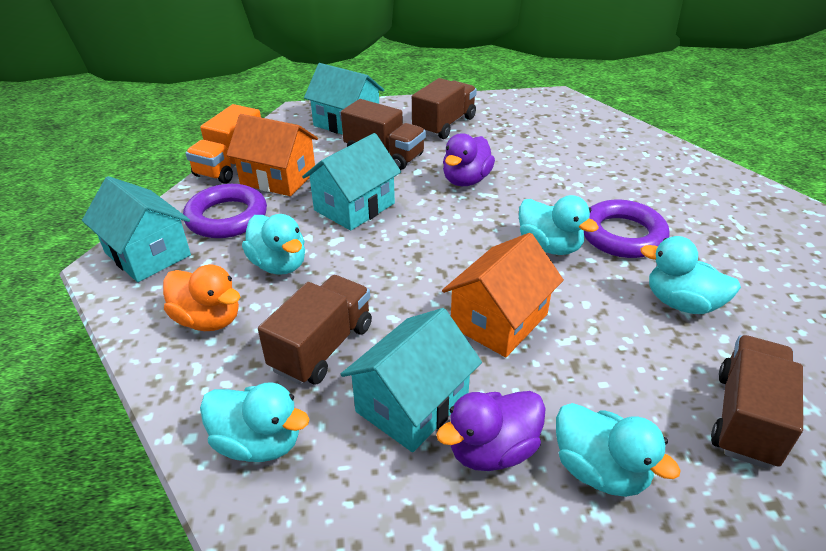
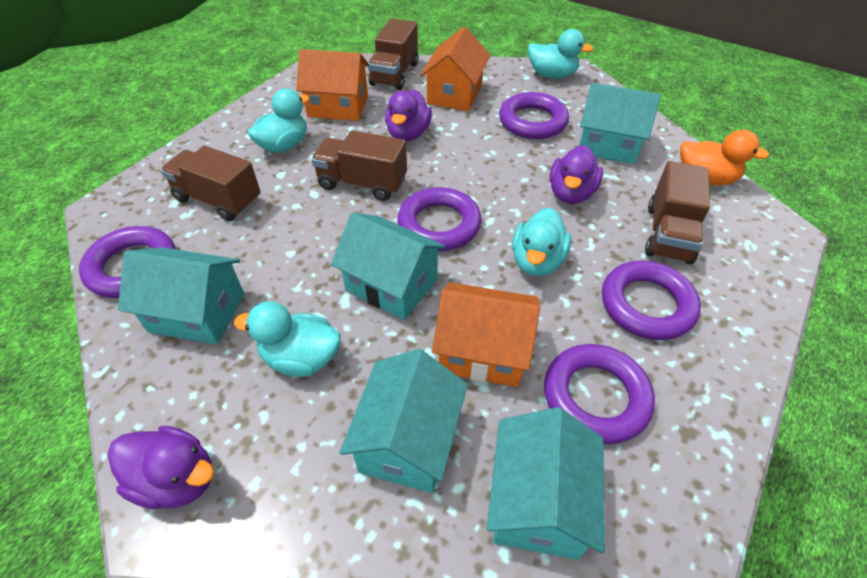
orange house: [227,114,318,196] [442,233,564,357] = 2 -> [296,49,369,121] [420,26,490,111] [432,283,540,387] = 3
orange truck: [186,104,261,184] = 1 -> none = 0
purple duck: [436,391,546,471] [443,133,495,186] = 2 -> [107,426,214,509] [385,89,432,141] [550,145,603,204] = 3
purple ring: [183,184,267,238] [584,200,670,258] = 2 -> [79,226,175,298] [397,187,482,251] [499,92,569,139] [544,344,655,444] [602,261,701,340] = 5
turquoise duck: [200,382,309,462] [242,214,305,275] [519,195,599,255] [556,403,681,497] [640,236,741,314] = 5 -> [234,301,341,377] [247,89,310,153] [512,208,571,276] [528,29,593,79] = 4
turquoise house: [82,176,191,282] [302,133,401,231] [304,63,384,135] [341,308,482,452] = 4 -> [118,247,245,344] [331,213,446,320] [340,349,468,493] [486,407,605,560] [579,83,661,164] = 5

